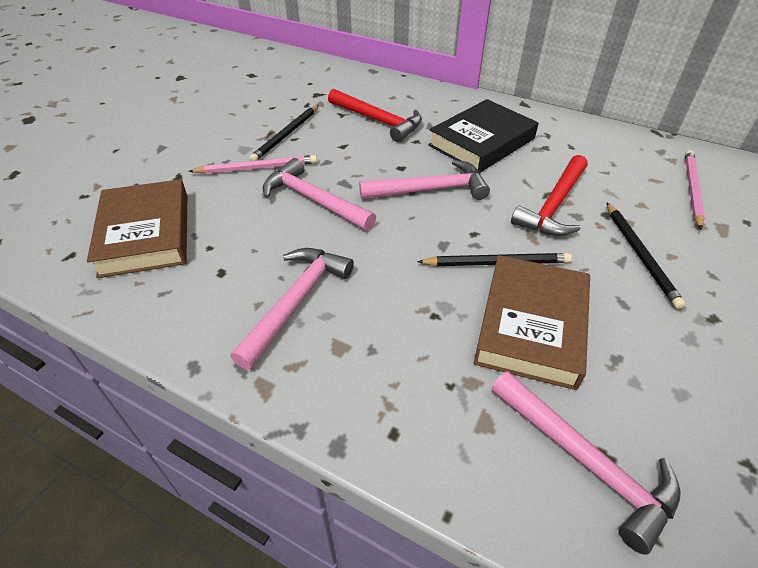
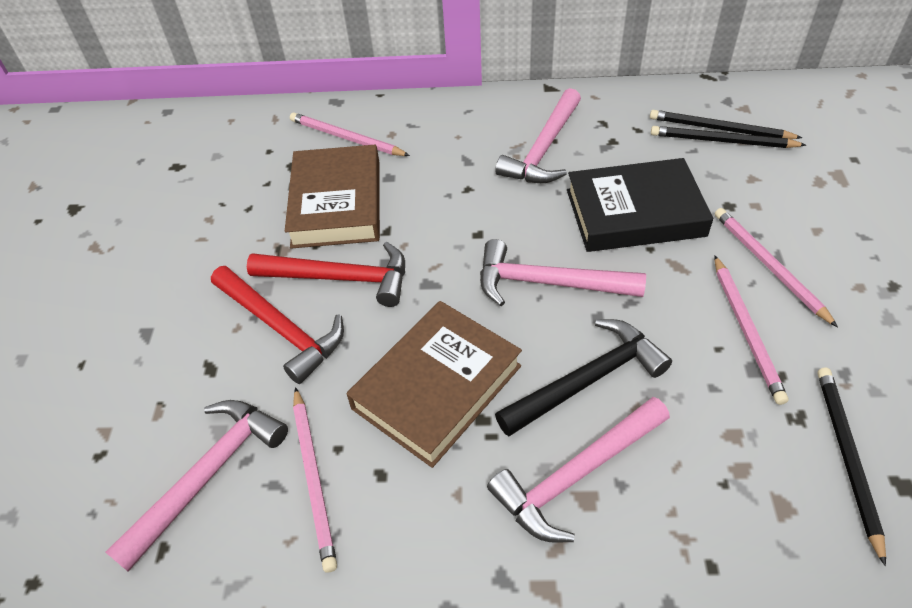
black hammer: none = 0 -> [495,319,672,436] = 1
pink pencil: [189,155,317,174] [685,150,705,230] = 2 -> [290,112,410,156] [293,387,337,573] [714,255,788,405] [715,208,838,327] = 4

